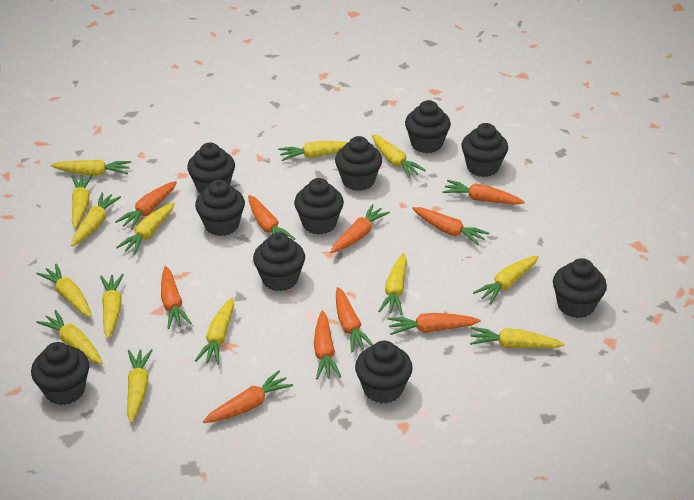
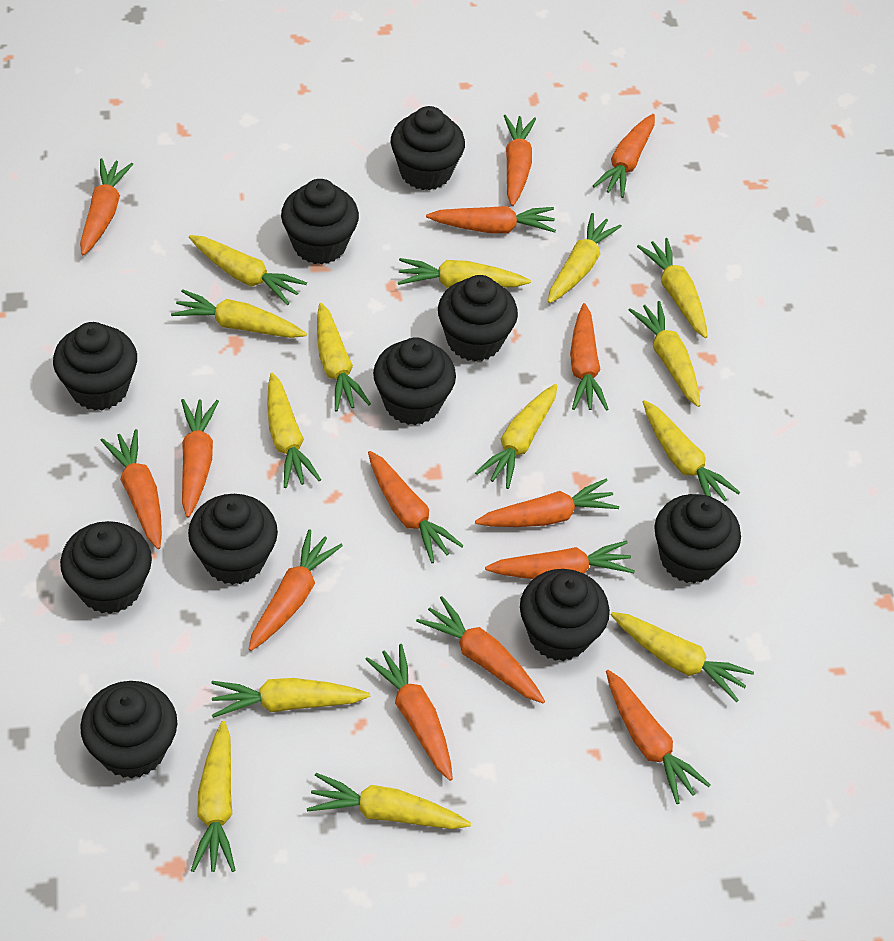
orange carrot: [115,181,177,230] [161,266,192,329] [203,371,293,423] [248,195,295,240] [314,310,341,380] [330,204,390,253] [336,287,373,353] [387,313,481,335] [412,207,489,246] [442,180,525,205] = 10 -> [80,158,133,255] [101,429,162,549] [181,399,219,518] [248,529,343,651] [365,644,453,781] [368,451,464,563] [416,596,545,703] [426,206,556,233] [475,479,619,527] [485,541,635,579] [504,115,536,206] [570,303,609,411] [593,114,655,198] [606,670,710,804] = 14

